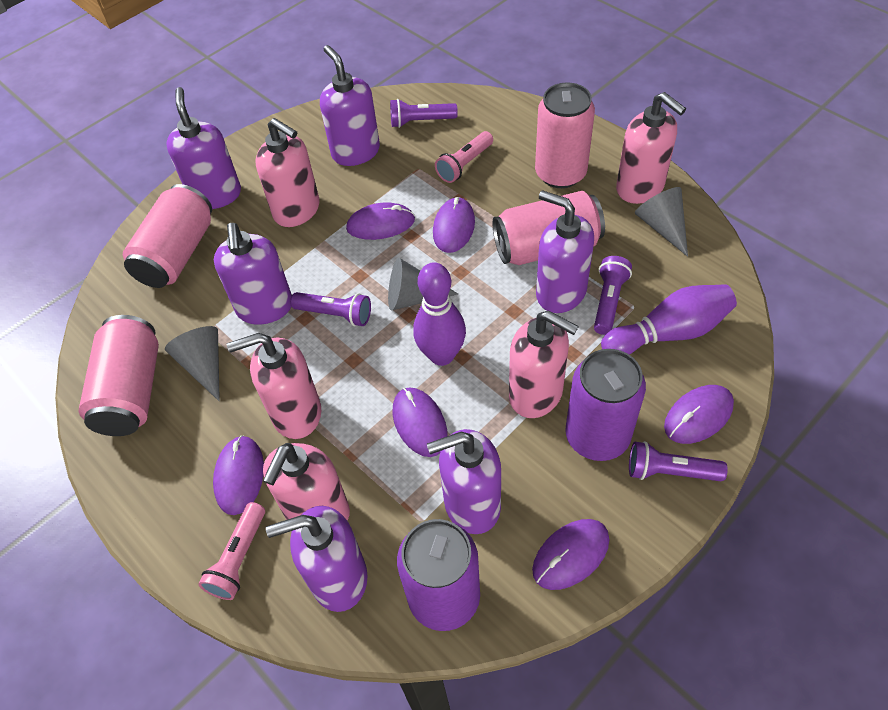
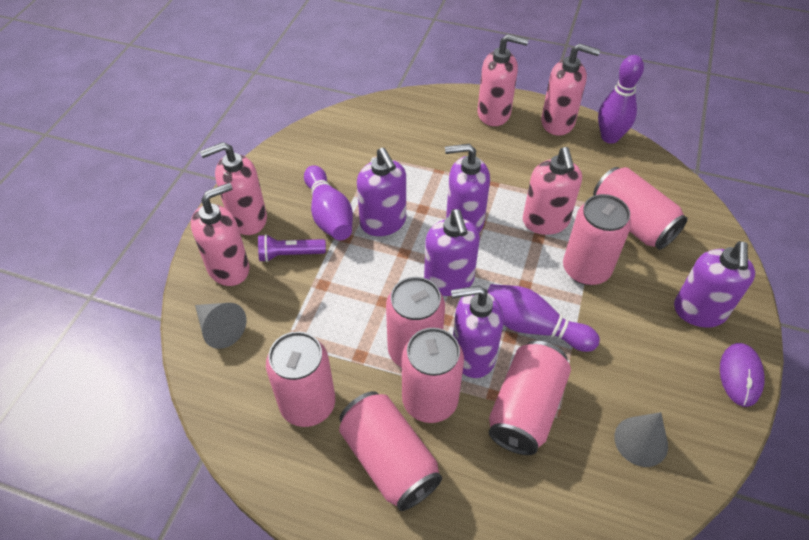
grey cone: [165,326,220,401] [388,258,458,310] [635,187,688,257] = 3 -> [195,303,246,349] [614,412,668,467] = 2
pink can: [79,315,159,436] [123,184,212,288] [493,191,605,265] [535,83,595,188] = 4 -> [266,331,335,427] [339,391,442,511] [386,277,445,367] [402,328,464,423] [489,341,571,455] [563,194,631,285] [593,167,688,250] = 7
pink flashlight: [198,502,265,600] [435,131,493,183] = 2 -> none = 0
purple bowling pin: [413,262,466,366] [601,284,737,355] = 2 -> [304,165,353,240] [488,284,600,352] [598,55,644,144] = 3
purple can: [397,519,480,631] [565,349,646,461] = 2 -> none = 0
purple flashlight: [290,292,371,326] [390,99,458,128] [594,256,632,335] [629,441,728,481] = 4 -> [258,234,326,262] = 1
purple mouse: [213,435,264,515] [346,203,415,240] [393,387,447,457] [433,197,475,253] [532,519,609,590] [664,385,734,444] = 6 -> [720,343,764,407] = 1
purple soap dispenser: [166,87,241,209] [214,223,292,325] [266,506,368,612] [320,45,380,166] [427,429,501,534] [536,190,594,313] = 6 -> [357,148,406,236] [424,209,480,296] [445,144,490,232] [451,285,504,378] [674,241,755,328] = 5

